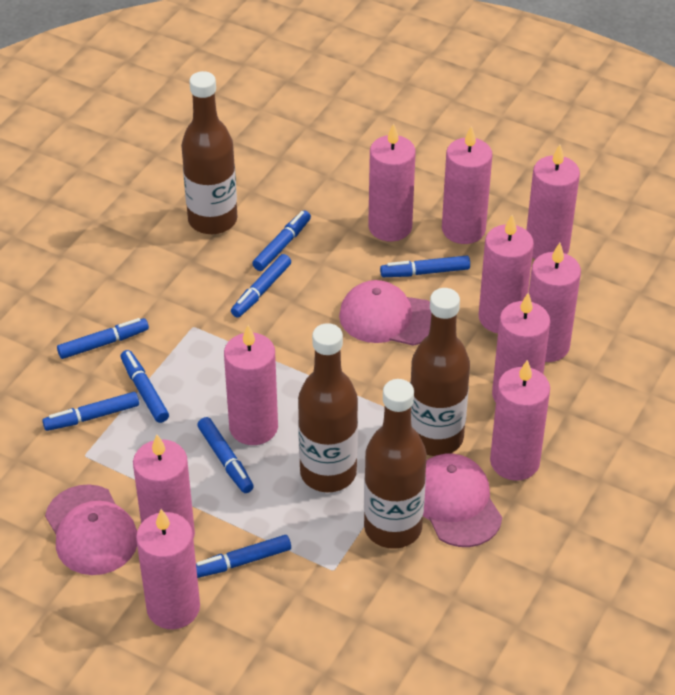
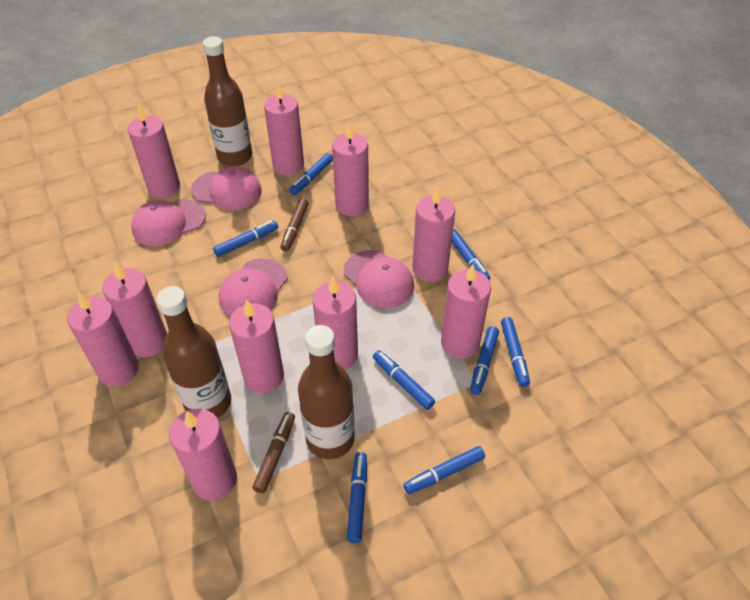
brown bottle: [181,71,237,234] [298,323,358,492] [364,379,427,549] [410,288,470,456] = 4 -> [156,286,231,418] [203,36,252,166] [298,325,355,459] = 3
brown marker: none = 0 -> [252,412,295,493] [281,198,308,251] = 2
pink cap: [45,484,137,575] [339,280,431,346] [423,454,502,547] = 3 -> [131,199,206,246] [191,166,262,210] [219,259,288,317] [344,250,414,308] = 4

